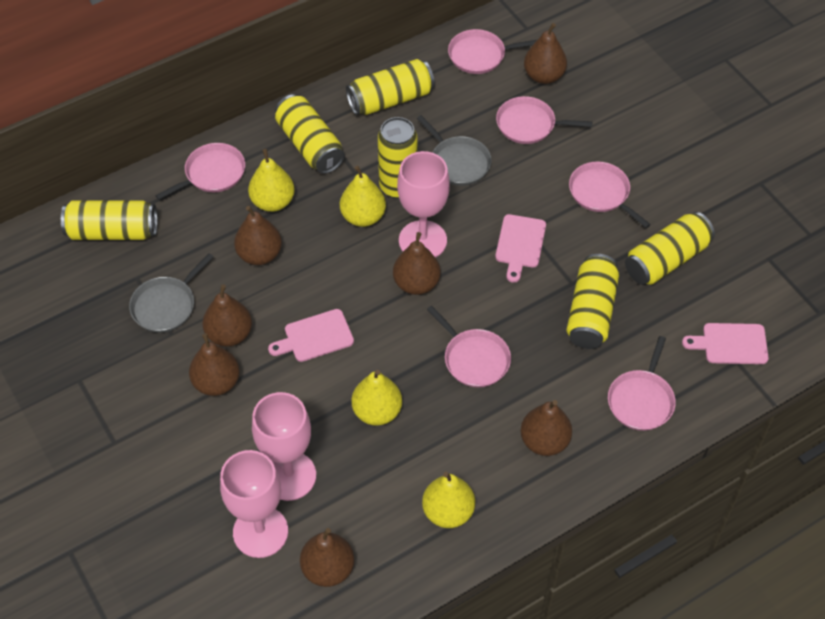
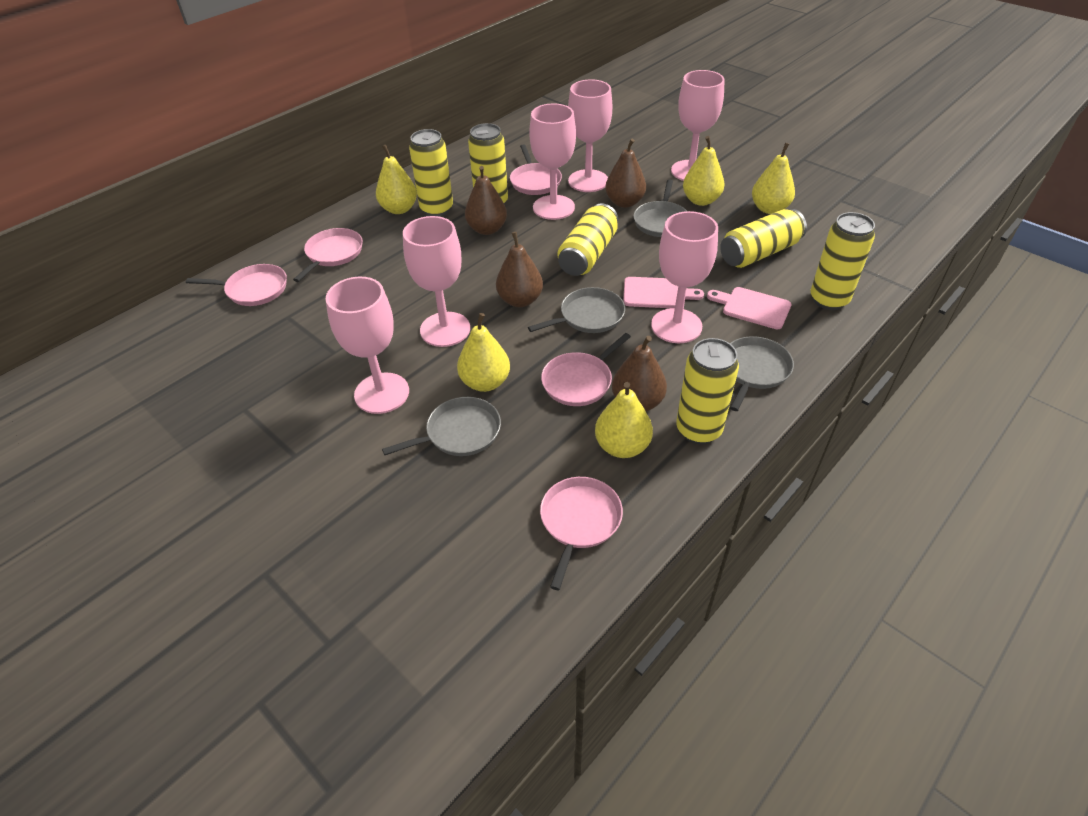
brown pear: [189,333,240,396] [202,284,252,347] [234,206,282,265] [300,528,354,587] [393,232,441,295] [521,400,572,456] [524,23,567,84] = 7 -> [465,166,507,235] [496,232,543,307] [605,139,646,208] [612,336,667,411] = 4
grey pan: [129,253,213,333] [417,115,491,186] = 2 -> [382,397,501,456] [528,287,625,333] [634,180,687,237] [730,336,794,411] = 4
pink cutting board: [268,309,354,362] [495,214,546,283] [682,323,769,364] = 3 -> [623,277,704,308] [707,287,791,329] = 2
pink goblet: [220,450,288,558] [252,392,316,501] [397,151,450,258] = 3 -> [326,277,409,414] [403,216,470,347] [529,103,576,220] [568,79,612,192] [651,211,718,343] [671,70,725,181] = 6
pink pan: [155,143,245,200] [427,306,511,388] [448,29,537,74] [496,96,592,144] [569,161,651,228] [608,336,676,431] = 6 -> [186,264,287,306] [293,228,363,282] [510,144,562,195] [540,477,623,590] [541,333,631,406] = 5
yellow pear: [248,149,295,212] [340,166,386,227] [351,370,402,426] [422,472,475,528] = 4 -> [376,145,417,214] [457,313,510,392] [595,382,653,458] [683,136,725,206] [752,143,795,214] = 5

